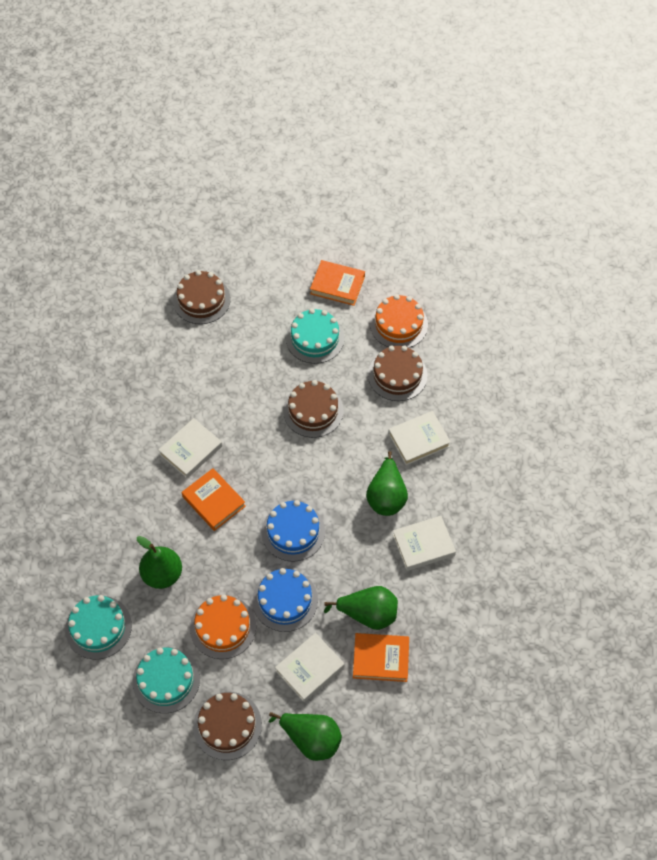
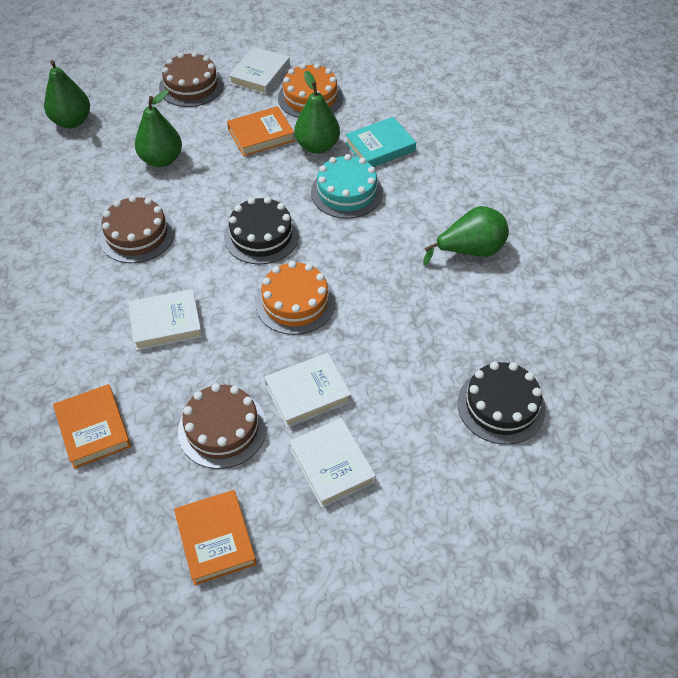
black cake: none = 0 -> [224,197,299,264] [457,362,546,445] = 2
blue cake: [253,568,318,632] [262,500,325,561] = 2 -> none = 0
brown cake: [173,270,231,324] [193,692,262,760] [283,380,344,438] [368,345,427,401] = 4 -> [99,195,175,263] [159,51,224,107] [178,383,267,469] = 3
turquoise book: none = 0 -> [345,117,416,167] = 1
turquoise cake: [65,595,132,659] [132,647,200,713] [286,308,344,364] = 3 -> [311,154,383,219] = 1

